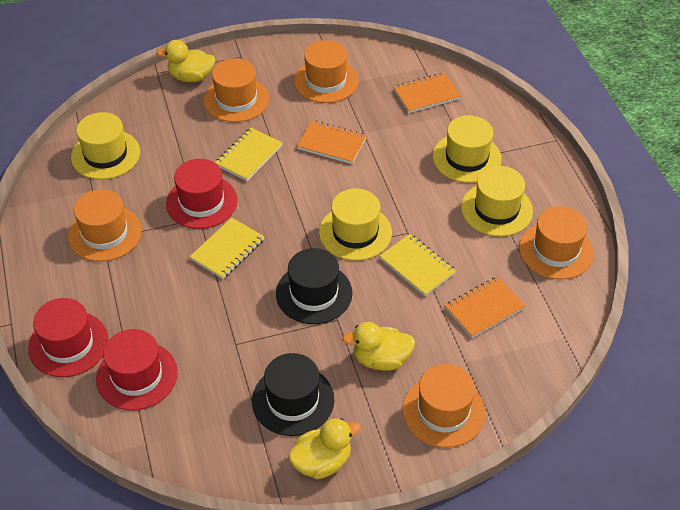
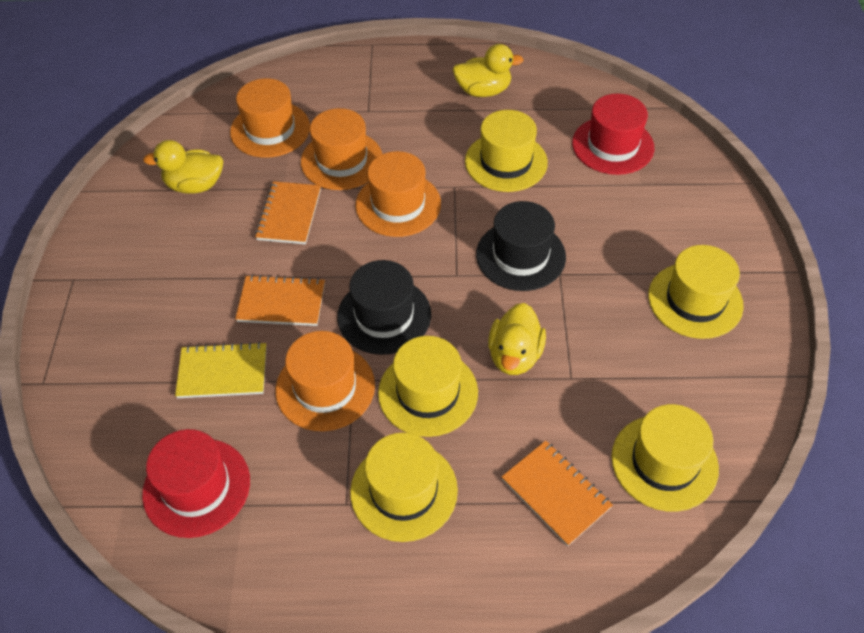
orange hat: [68,189,142,262] [204,58,269,122] [294,40,358,103] [402,364,485,448] [519,206,594,280] = 5 -> [230,78,310,158] [275,331,375,431] [301,108,382,190] [356,151,441,237] = 4
red hat: [28,298,108,377] [96,329,178,410] [166,159,238,229] = 3 -> [142,429,250,538] [572,94,654,175] = 2
yellow hat: [71,112,140,180] [319,188,392,261] [433,115,502,183] [461,166,533,237] = 4 -> [350,433,458,542] [378,336,478,437] [465,110,548,192] [612,404,719,512] [648,245,744,339] = 5
yellow notebook: [190,218,264,279] [215,128,282,181] [380,234,456,296] = 3 -> [175,342,267,398] = 1

